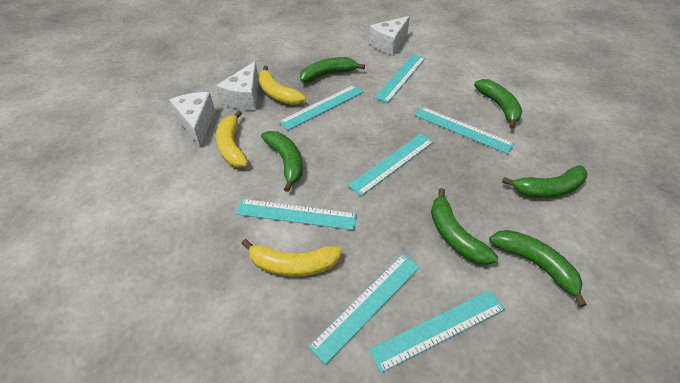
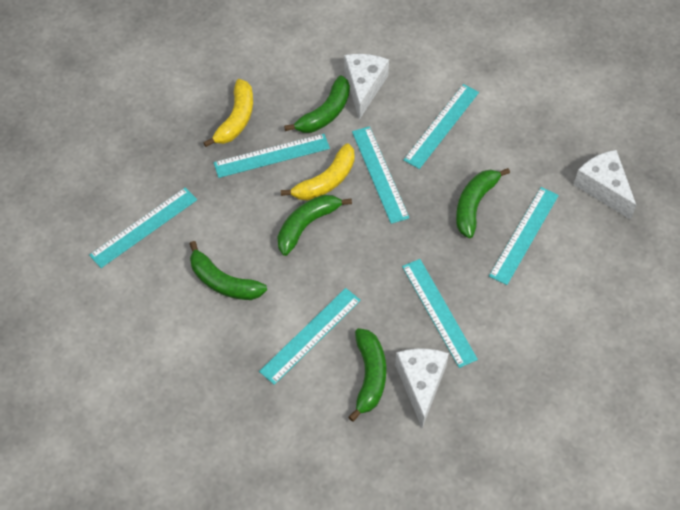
green banana: [261,131,303,192] [300,57,365,83] [431,188,498,265] [474,79,522,129] [489,230,587,307] [502,165,587,198] = 6 -> [190,241,267,300] [278,195,352,256] [284,75,350,133] [348,328,386,422] [456,168,510,238] = 5
yellow banana: [216,110,248,167] [242,239,342,277] [258,66,306,105] = 3 -> [203,79,253,147] [281,143,355,200] = 2

